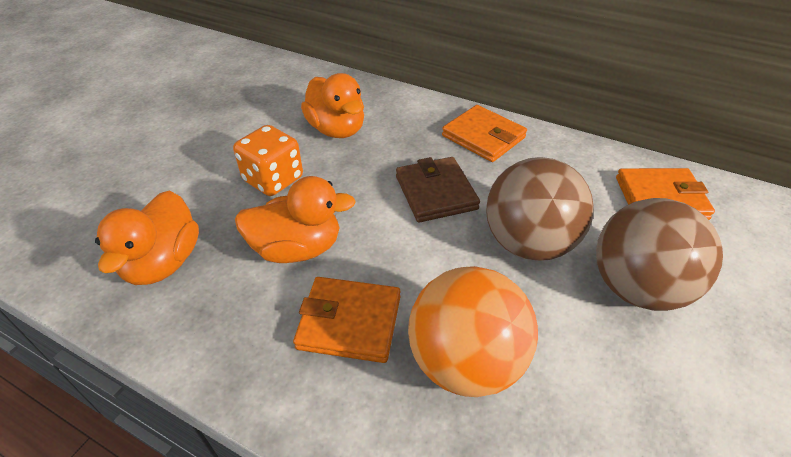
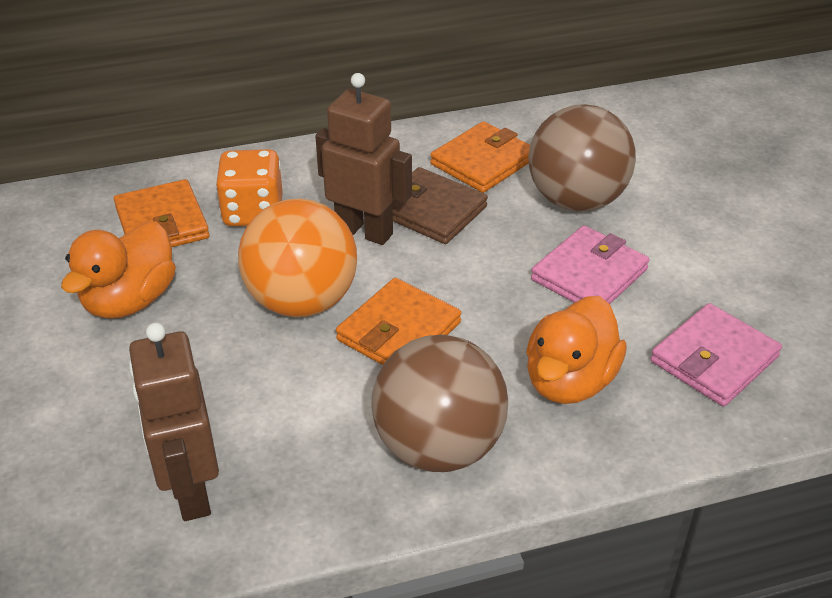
brown robot: none = 0 -> [129,323,219,521] [315,73,412,245] = 2
orange duck: [95,191,199,285] [235,176,356,263] [301,73,364,138] = 3 -> [61,221,176,319] [526,296,627,404] = 2
pink wallet: none = 0 -> [531,225,649,304] [650,303,782,406] = 2

